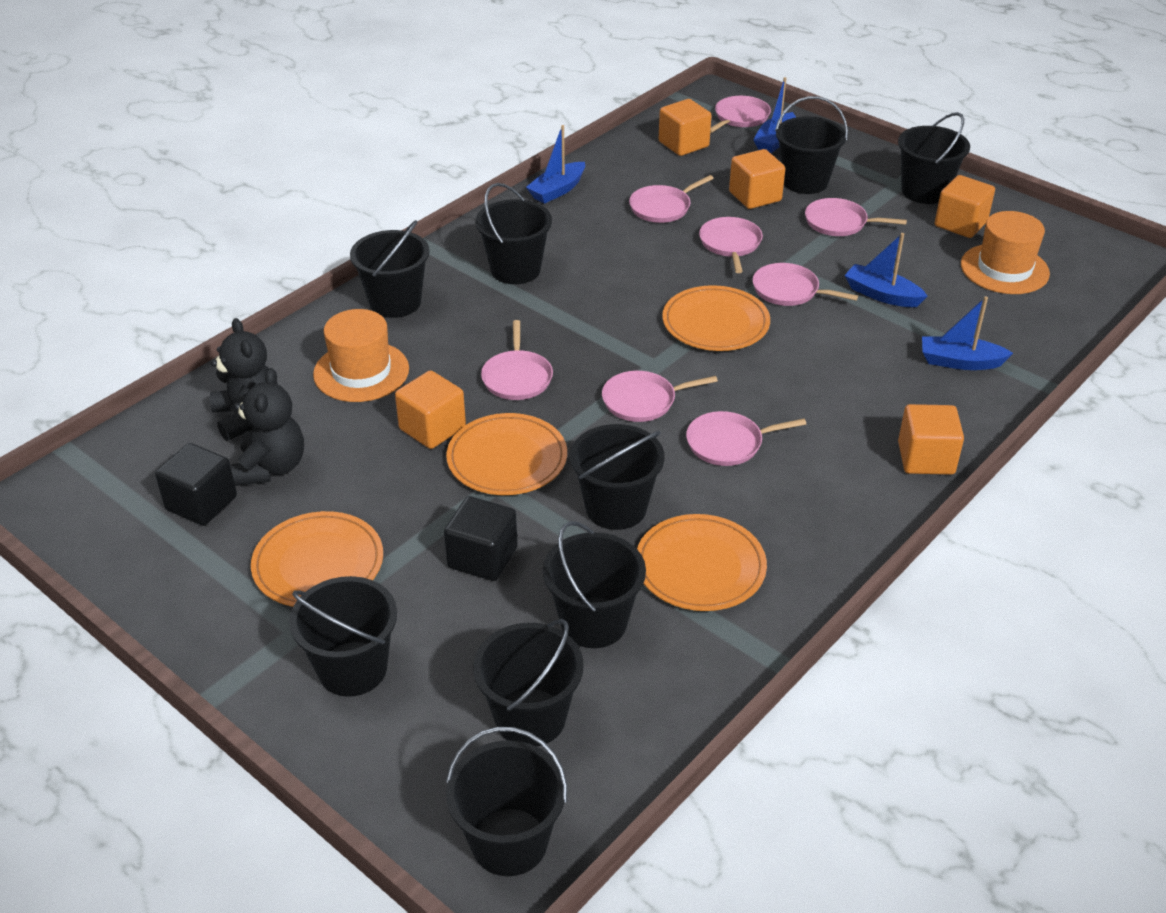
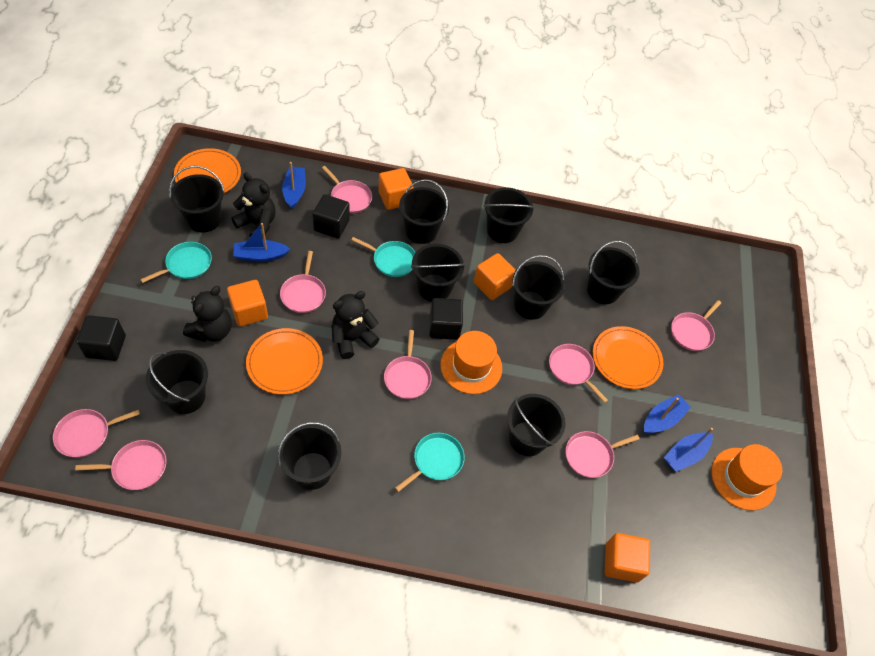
black cube: [155,443,237,526] [444,496,518,581] = 2 -> [76,315,126,361] [313,194,350,239] [429,298,463,340] = 3
black teddy bear: [210,318,278,441] [232,368,304,486] = 2 -> [183,286,232,342] [231,172,276,238] [331,291,380,359] = 3
orange cube: [395,370,466,449] [659,99,712,156] [729,149,785,209] [898,404,964,475] [935,175,995,238] = 5 -> [227,280,268,327] [378,168,413,210] [474,253,516,300] [604,533,650,583] = 4
orange plate: [251,511,383,607] [446,413,567,495] [637,514,767,611] [662,285,770,351] = 4 -> [174,148,241,193] [246,328,323,395] [593,326,663,389] = 3
turquoise pan: none = 0 -> [140,242,212,283] [351,237,416,277] [395,433,465,492] = 3

